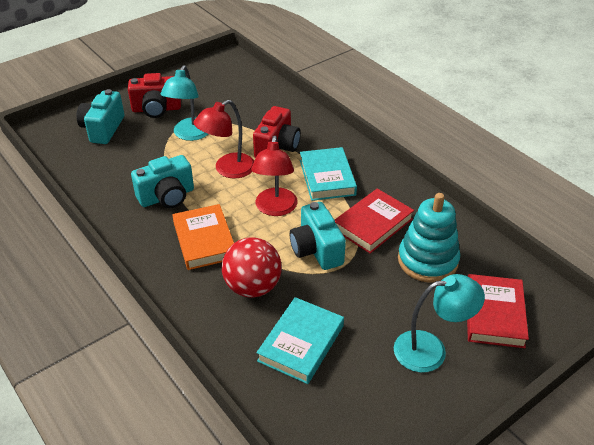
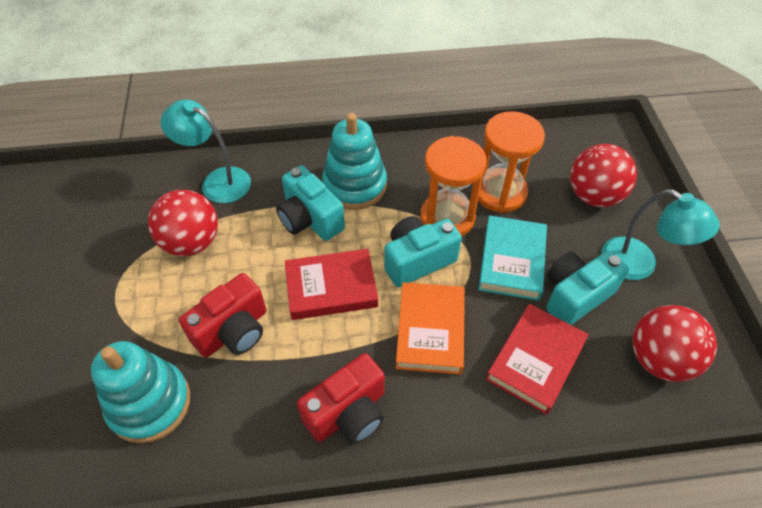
orange hourglass: none = 0 -> [420,136,487,236] [478,111,545,213] = 2
red ball: [222,237,282,298] = 1 -> [148,190,218,256] [570,144,637,207] [632,305,717,382] = 3
red lamp: [193,100,254,178] [251,136,298,216] = 2 -> none = 0
turquoise book: [256,297,344,384] [300,147,357,201] = 2 -> [478,216,547,301] = 1
turquoise stacking toy: [398,193,460,283] = 1 -> [91,341,190,443] [322,113,387,210] = 2

